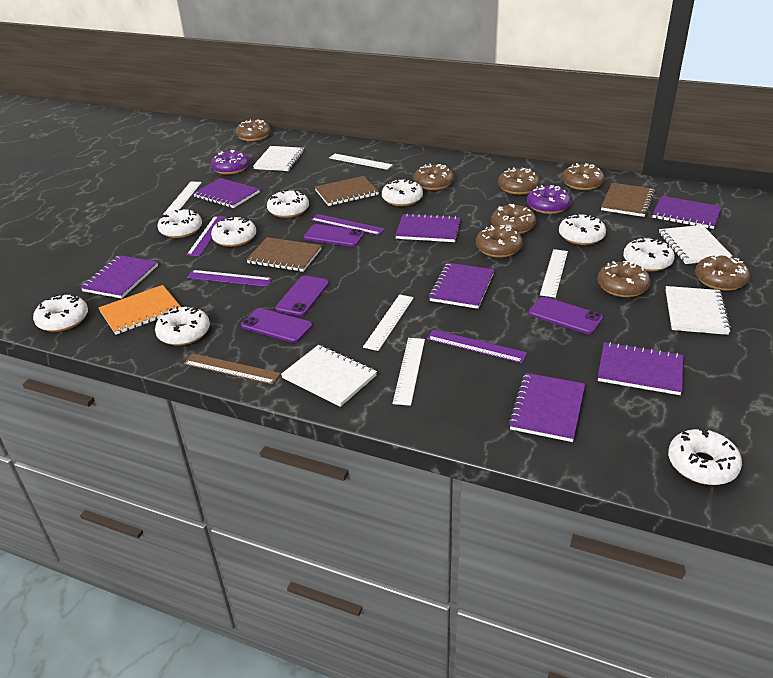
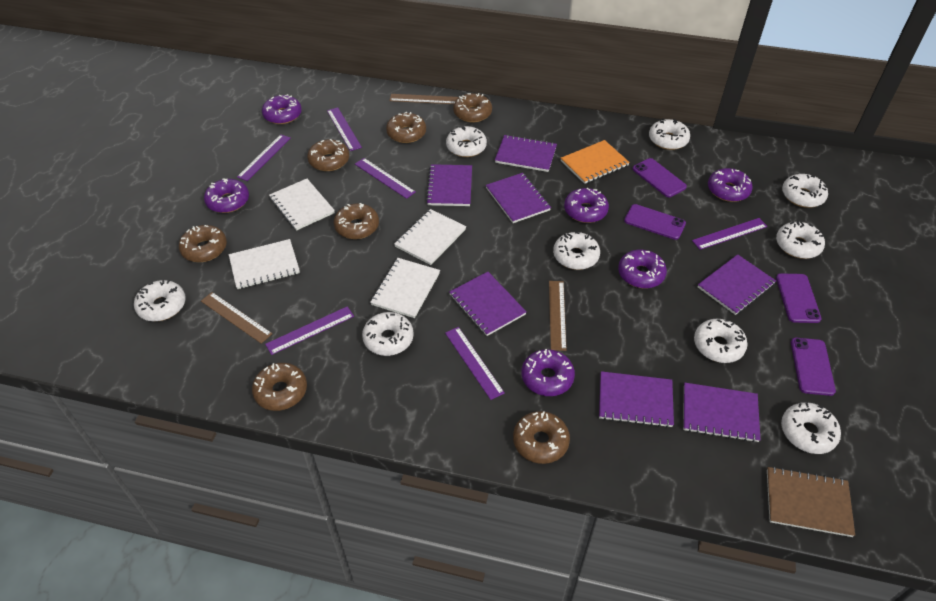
brown donut: [236,119,271,141] [414,164,454,190] [476,225,523,258] [491,204,536,234] [498,167,540,195] [562,163,604,190] [597,261,651,297] [695,255,750,291] = 8 -> [179,225,227,262] [252,363,307,411] [307,139,349,171] [334,203,379,239] [386,112,426,143] [453,93,492,122] [513,411,570,464] = 7
brown notebook: [246,237,322,272] [315,176,379,206] [601,183,655,217] = 3 -> [767,467,855,537] = 1
brown ruler: [183,354,281,385] = 1 -> [201,292,272,344] [389,94,459,104] [549,281,567,351] = 3
purple donut: [211,150,249,175] [527,185,571,214] = 2 -> [204,178,249,213] [262,94,302,124] [522,349,575,396] [564,188,609,223] [618,250,667,288] [708,168,753,202] = 6
purple ruler: [187,216,227,256] [187,270,272,287] [311,214,385,235] [427,330,527,363] = 4 -> [237,134,291,181] [265,306,354,355] [327,107,362,151] [355,158,416,199] [445,327,505,400] [692,218,768,250] = 6
white ruler: [163,181,202,215] [329,154,393,170] [363,294,414,351] [393,338,425,406] [540,249,568,298] = 5 -> none = 0

